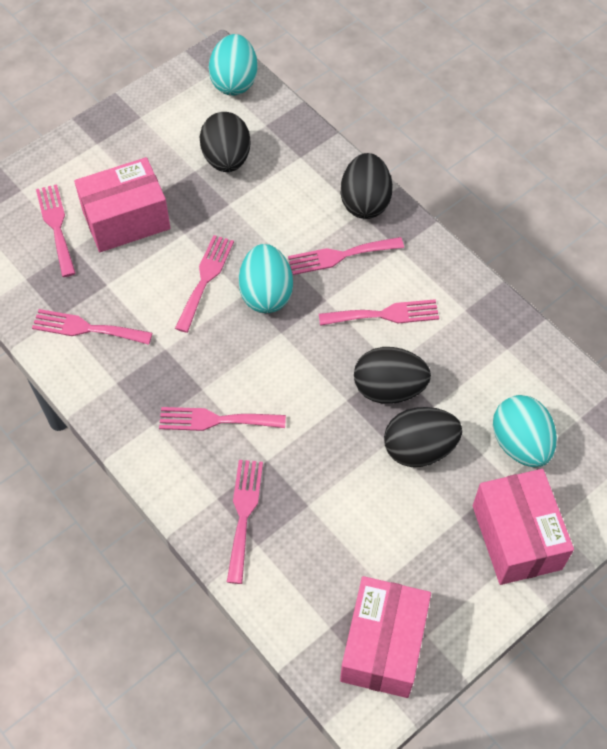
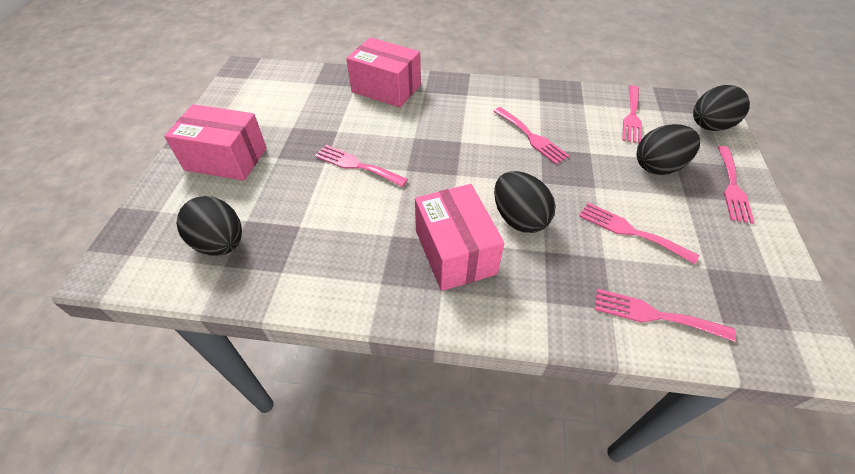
pink fork: [32,309,152,345] [36,184,76,277] [159,407,286,431] [175,235,234,333] [227,460,263,584] [288,237,404,275] [319,299,439,326] = 7 -> [315,145,408,187] [493,107,569,164] [579,203,699,264] [595,289,736,342] [622,85,642,143] [718,146,755,224] = 6
turquoise egg: [209,34,258,95] [239,244,293,313] [493,395,557,467] = 3 -> none = 0

